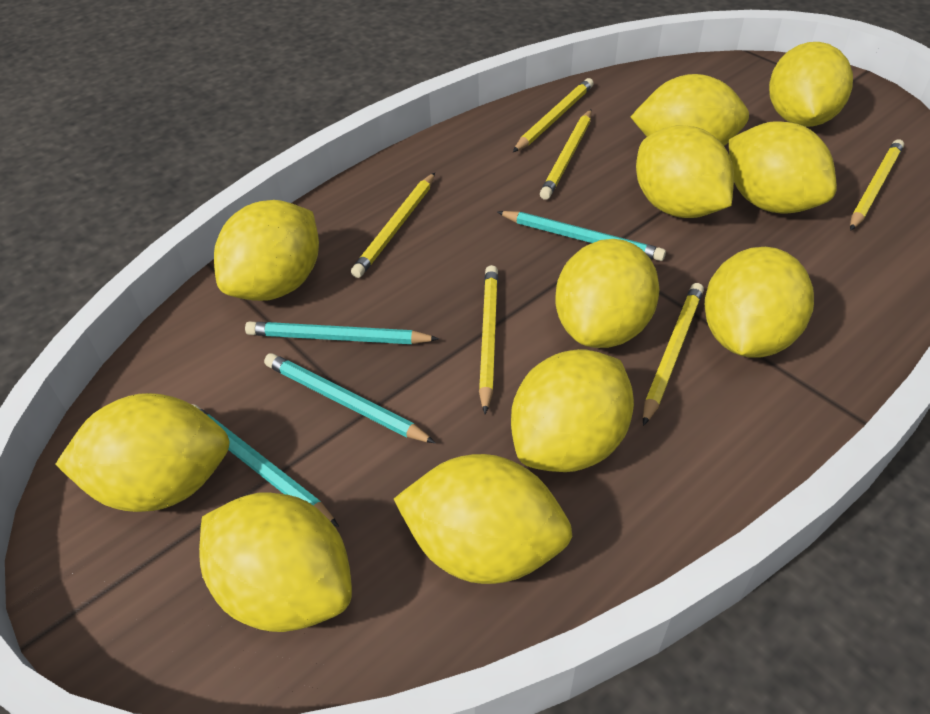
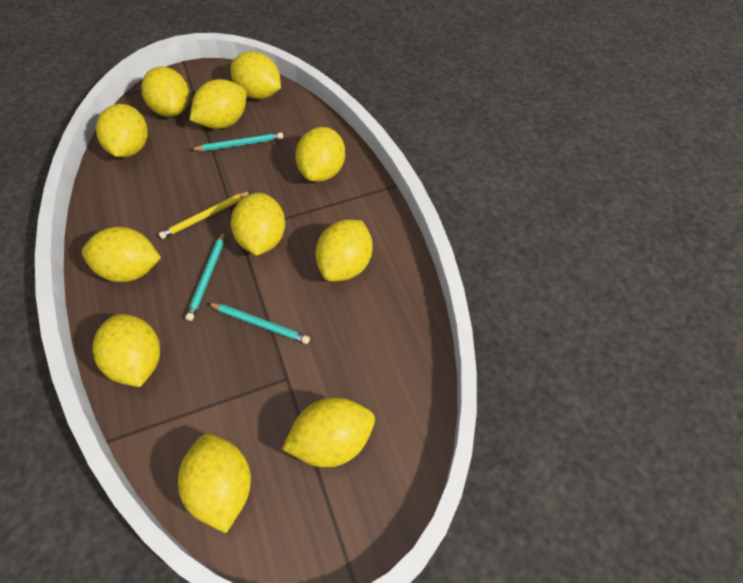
turquoise pencil: [191,404,339,527] [245,322,439,344] [264,353,436,443] [498,211,666,261] = 4 -> [185,231,225,321] [191,132,283,151] [208,303,310,344] = 3
yellow pencil: [351,173,435,278] [479,265,498,414] [513,78,594,152] [540,109,592,200] [643,283,704,426] [850,139,904,231] = 6 -> [159,191,251,239] = 1

